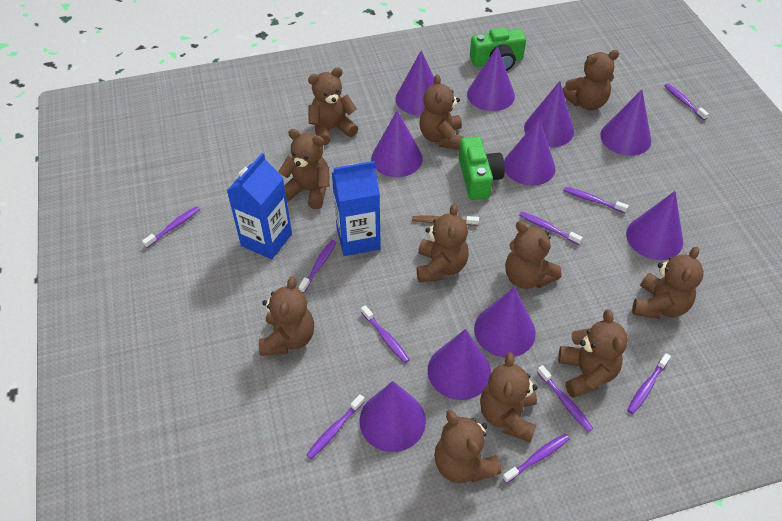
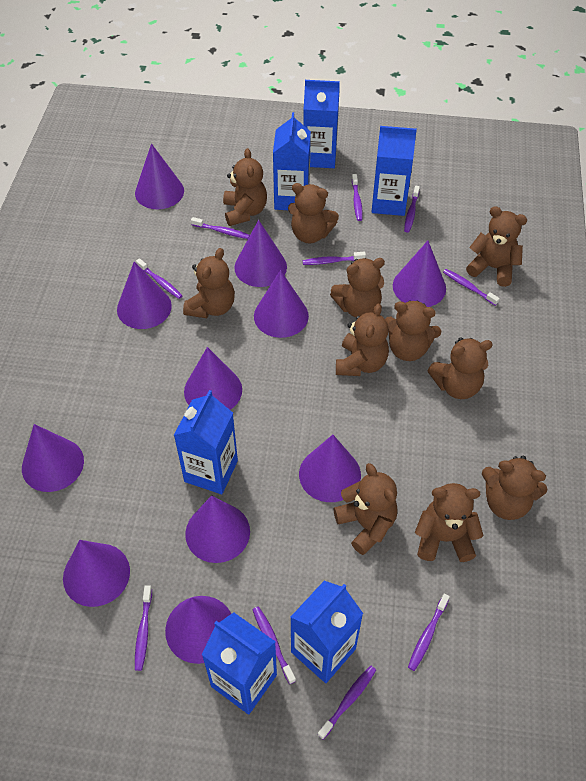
blue carton: [227,153,292,259] [332,161,381,256] = 2 -> [174,390,238,494] [201,612,277,714] [273,112,311,210] [290,581,363,683] [303,80,340,168] [372,126,417,216] = 6
brown toothbrush: [412,215,479,226] = 1 -> none = 0
green camera: [459,136,505,200] [470,27,526,71] = 2 -> none = 0
purple cone: [360,381,426,452] [371,110,423,177] [395,50,434,115] [428,329,491,400] [467,46,515,111] [474,287,536,357] [504,118,555,186] [524,81,574,147] [600,90,651,156] [626,191,683,260] = 10 -> [22,424,84,492] [63,540,130,607] [117,262,172,329] [135,143,184,209] [165,596,231,664] [184,347,242,410] [185,495,250,563] [234,220,287,287] [254,270,309,338] [299,435,361,502] [393,241,446,307] = 11

